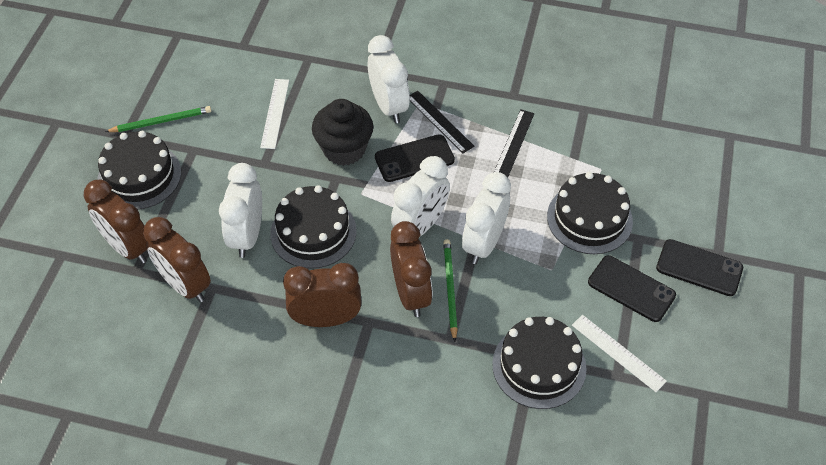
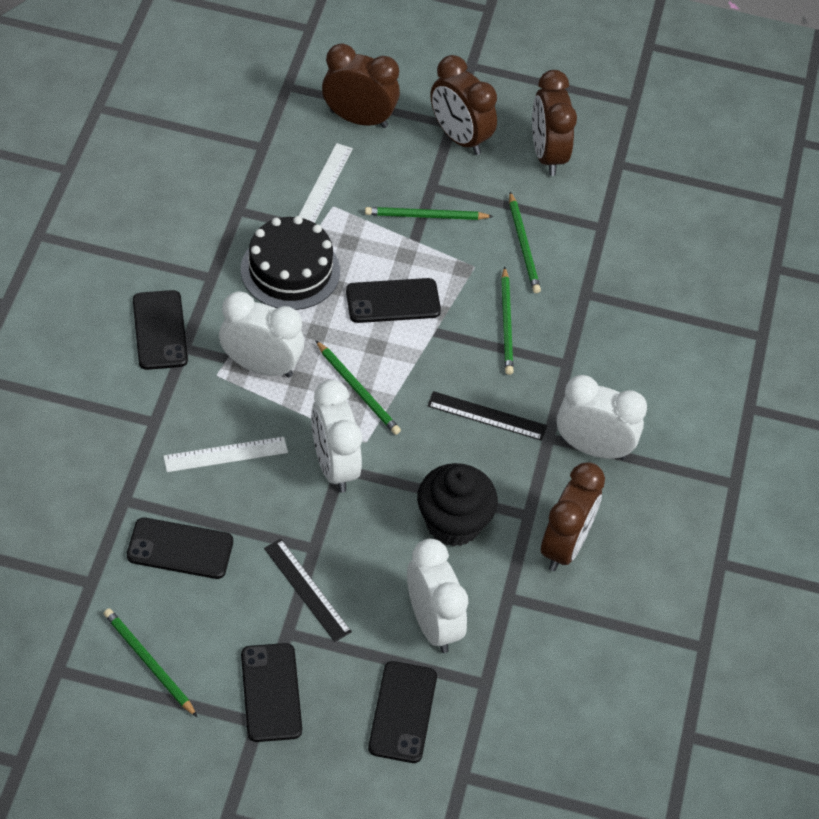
black cake: [98,131,181,210] [270,185,357,269] [492,317,586,409] [547,172,633,254] = 4 -> [241,216,340,310] = 1
black phone: [375,134,455,182] [588,255,676,322] [656,239,743,296] = 3 -> [127,517,233,579] [133,290,188,370] [241,643,302,742] [346,278,441,323] [368,661,437,763] = 5
green pencil: [105,106,211,132] [443,239,458,342] = 2 -> [104,608,197,717] [315,340,401,435] [365,207,494,220] [501,267,514,375] [509,192,541,293] = 5

